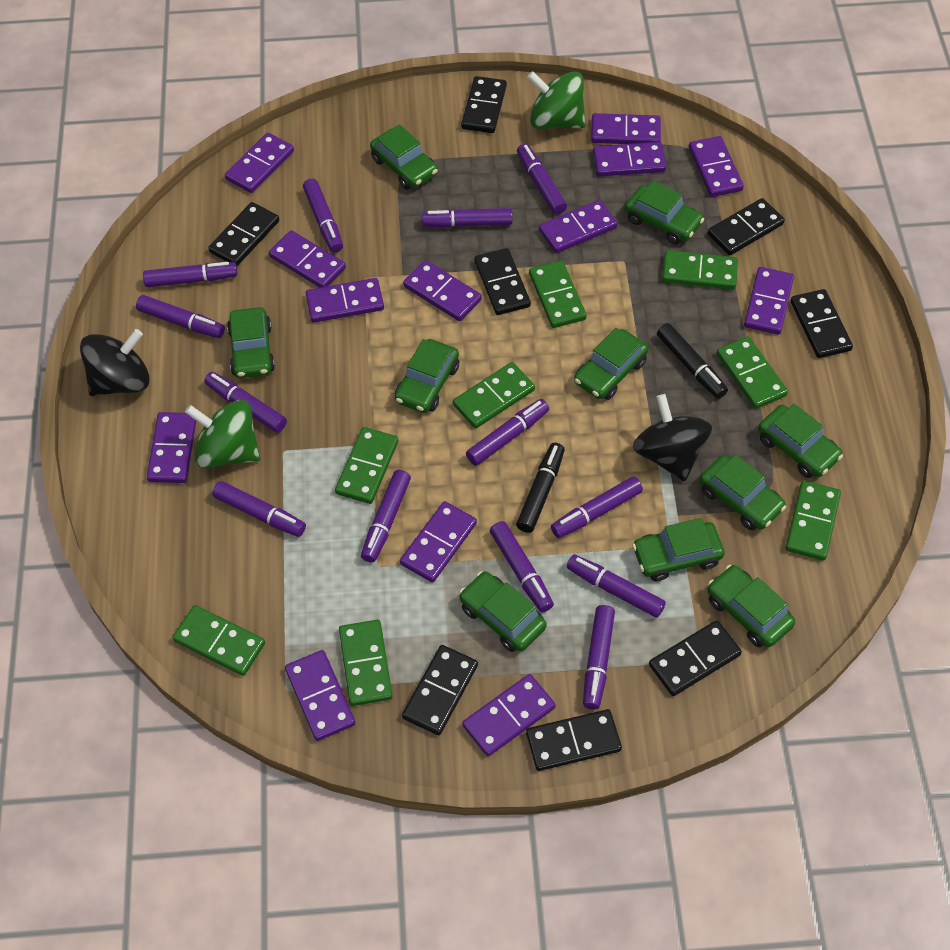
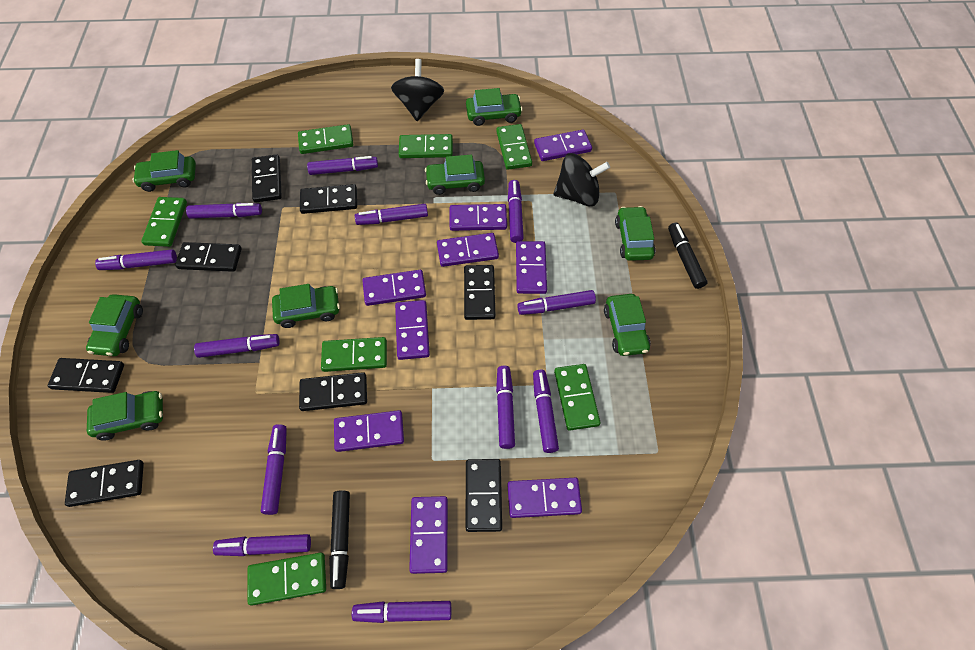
green car: [227,307,275,378] [370,124,438,190] [395,339,459,413] [459,571,547,652] [574,328,648,400] [625,181,704,244] [632,518,725,581] [700,454,786,530] [707,565,795,648] [758,404,843,478] = 10 -> [86,294,143,356] [87,391,163,440] [132,150,196,192] [272,284,340,328] [425,155,485,195] [466,88,523,126] [604,294,651,356] [615,206,656,261] = 8
green domino: [172,605,265,676] [335,427,399,504] [339,620,393,706] [453,362,535,428] [529,260,587,328] [662,250,738,290] [717,336,788,409] [785,480,841,561] = 8 -> [141,197,187,247] [248,553,326,606] [298,124,353,154] [321,337,387,372] [399,134,453,158] [496,124,532,170] [554,364,600,431] = 7
green spinning top: [185,400,260,468] [527,71,585,129] = 2 -> none = 0
purple domino: [147,412,196,483] [225,133,294,193] [269,230,346,288] [285,650,355,741] [306,278,384,322] [400,501,477,583] [403,260,482,321] [462,674,556,756] [539,200,617,253] [591,113,661,144] [593,142,666,176] [689,136,744,197] [744,267,794,335] = 13 -> [334,410,404,452] [362,270,426,306] [395,300,430,360] [409,496,448,574] [437,233,499,267] [450,204,507,231] [507,478,582,518] [516,241,547,294] [534,130,592,161] = 9
purple marker: [136,295,225,338] [143,262,238,287] [204,372,287,433] [212,481,306,537] [303,179,343,253] [361,470,411,563] [422,208,512,228] [466,399,549,466] [490,521,554,612] [517,144,567,214] [551,476,643,538] [567,555,666,618] [583,605,615,710] = 13 -> [95,249,177,270] [186,203,262,219] [194,334,280,358] [213,534,311,556] [261,424,287,515] [307,156,378,175] [352,601,451,623] [355,204,428,225] [496,366,515,449] [508,180,524,243] [517,290,596,315] [533,370,559,453] = 12

